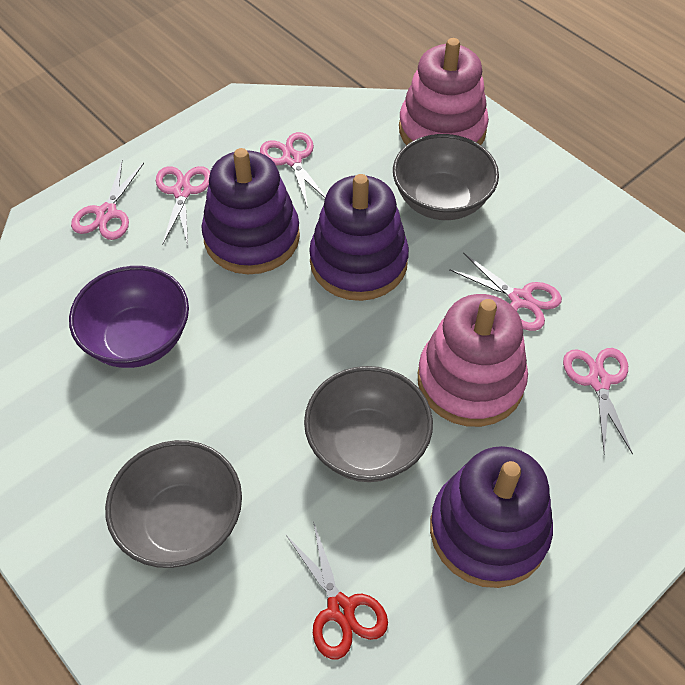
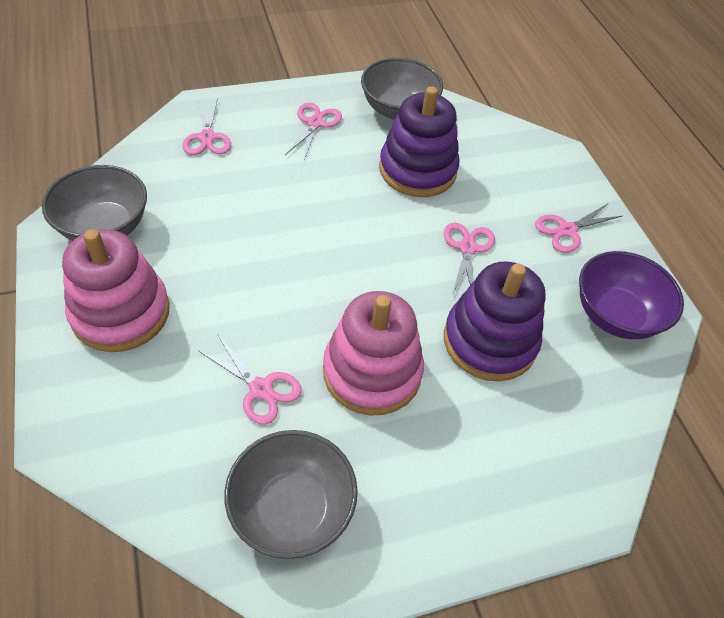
purple stacking toy: [201,148,300,274] [309,174,409,301] [430,446,553,588] = 3 -> [379,86,459,197] [444,262,546,381] = 2
red scissors: [286,521,388,659] = 1 -> none = 0

